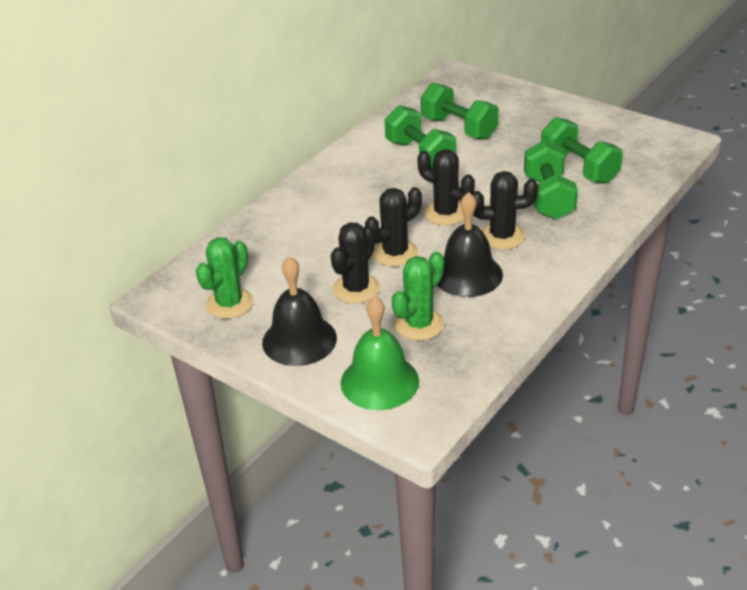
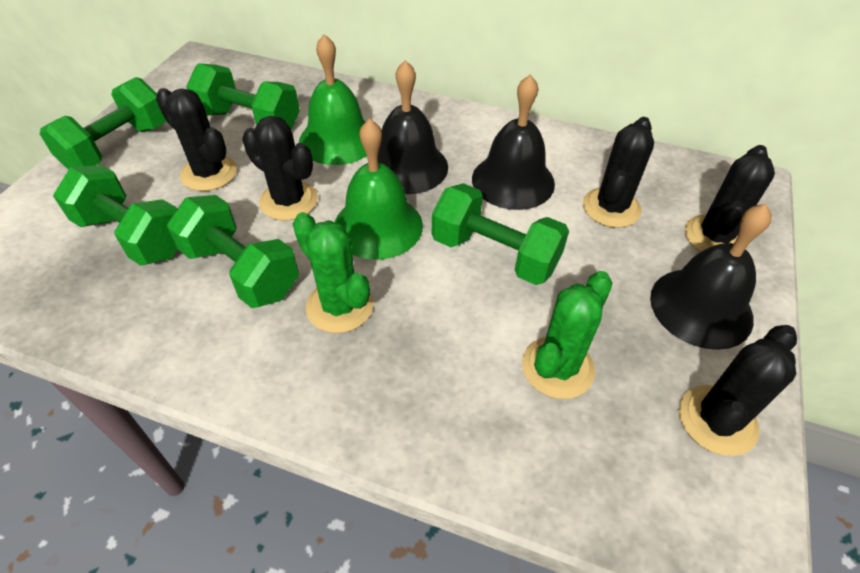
black bell: [262,256,337,366] [437,192,503,297] = 2 -> [378,60,448,194] [472,74,555,210] [650,204,772,350] = 3
black cactus: [331,223,380,304] [365,187,422,267] [417,149,475,225] [472,171,538,249] = 4 -> [156,88,237,191] [242,116,318,221] [583,117,654,228] [679,325,797,456] [685,145,775,252] = 5
green bell: [341,296,419,410] = 1 -> [299,34,367,165] [334,118,423,260] = 2
green dumbbell: [385,105,456,169] [420,83,499,140] [524,140,578,220] [541,117,623,184] = 4 -> [39,77,167,170] [53,165,177,266] [167,195,299,308] [186,64,300,130] [432,183,569,285] = 5

